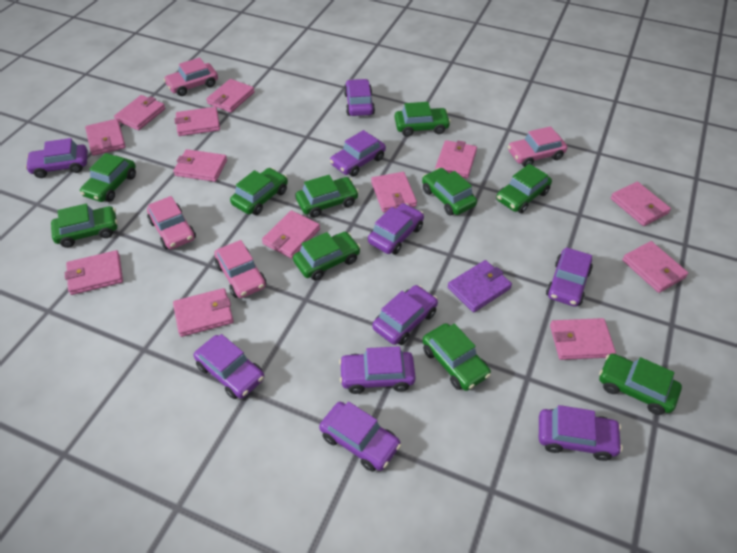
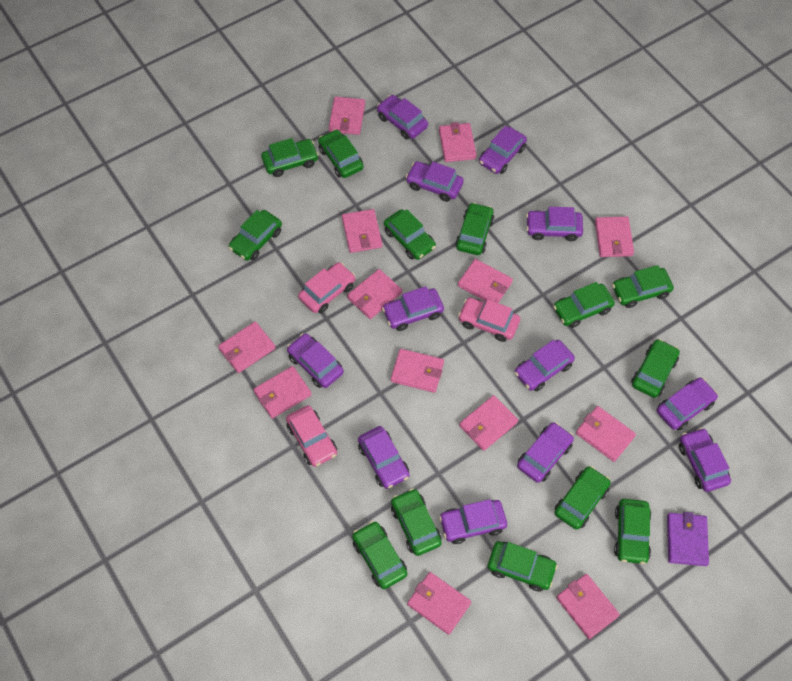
green car: [51,204,118,248] [80,153,136,202] [230,168,288,215] [293,232,361,280] [295,175,359,218] [394,102,451,137] [422,168,477,216] [422,323,491,391] [496,164,552,213] [599,353,682,415] = 10 -> [229,210,282,261] [261,138,319,177] [318,129,364,178] [352,521,407,589] [384,209,436,260] [391,488,442,556] [455,202,494,255] [488,541,558,592] [553,282,615,328] [554,466,611,530] [612,265,674,308] [614,499,651,564] [631,339,680,398] = 13
pink car: [147,196,196,250] [163,58,218,96] [214,240,266,298] [508,126,567,167] = 4 -> [286,405,337,467] [298,262,355,313] [458,297,520,342] = 3
purple car: [25,138,88,178] [194,334,264,399] [319,401,401,472] [330,130,386,177] [339,346,416,394] [344,79,375,116] [368,203,424,255] [372,285,438,345] [539,405,623,461] [546,247,593,307] = 10 -> [287,333,344,388] [358,426,410,489] [377,95,428,140] [382,286,444,331] [406,161,464,202] [439,499,507,544] [479,126,527,174] [515,340,575,391] [517,422,574,483] [526,207,583,241] [657,377,718,430] [679,428,731,492] = 12

